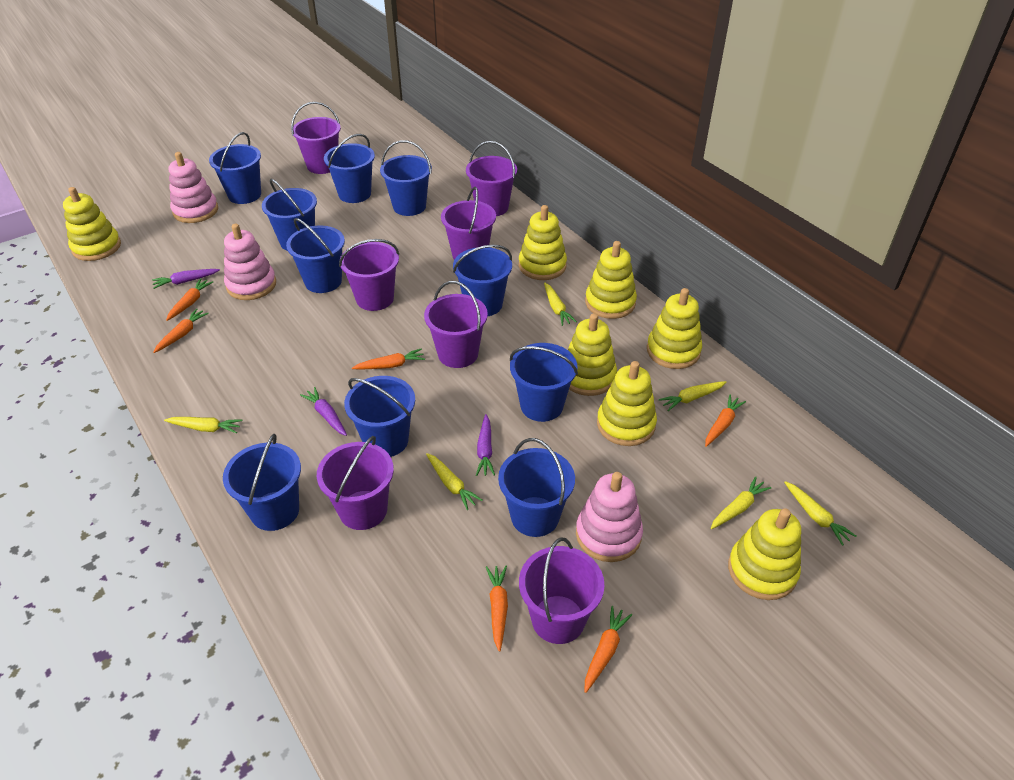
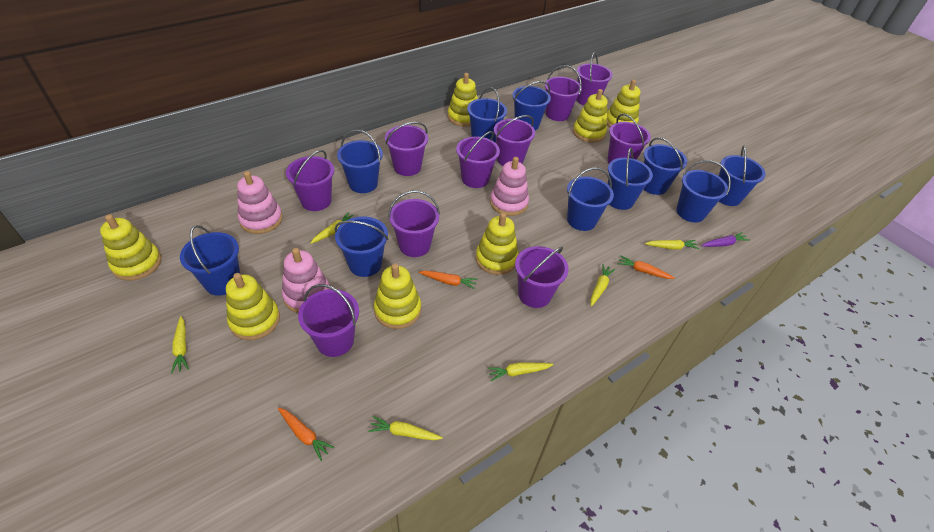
orange carrot: [154,308,209,353] [166,278,213,321] [352,348,425,370] [486,566,508,651] [585,606,632,693] [705,395,746,447] = 6 -> [278,408,334,461] [419,271,478,289] [618,255,675,279] = 3
purple bucket: [291,102,341,174] [317,436,394,530] [339,239,399,311] [424,281,488,368] [441,187,496,260] [466,141,517,216] [519,537,604,644] = 7 -> [286,150,334,211] [298,284,359,357] [385,122,428,176] [388,190,440,257] [456,131,500,188] [494,115,535,166] [515,246,569,308] [545,65,582,121] [576,52,613,105] [607,114,651,163] = 10
purple carrot: [152,269,220,289] [300,387,347,436] [476,414,495,476] = 3 -> [701,232,750,247] = 1

